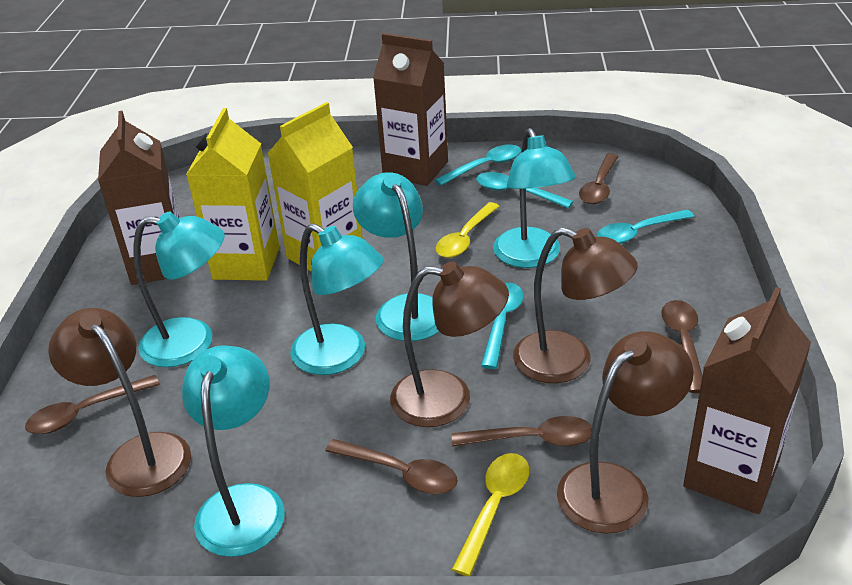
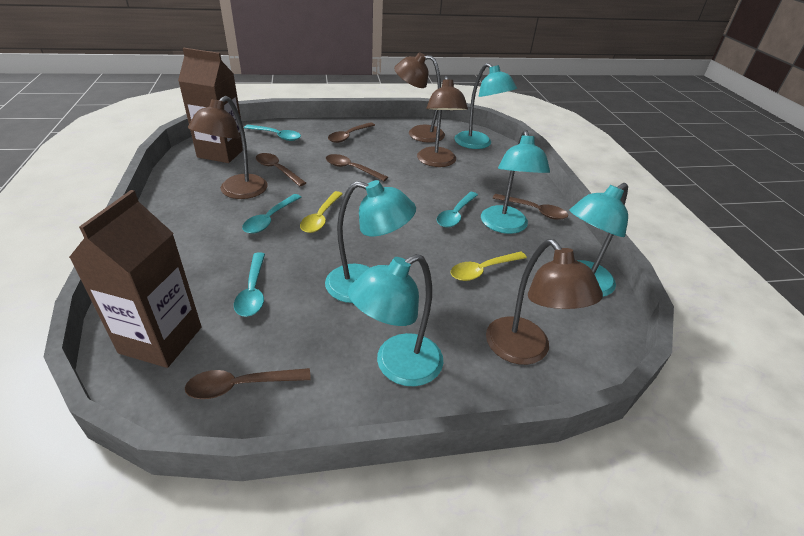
brown carton: [98,111,180,285] [373,33,448,186] [683,287,811,514] = 3 -> [69,190,202,368] [178,48,243,163] = 2
yellow carton: [186,108,280,281] [267,102,363,271] = 2 -> none = 0

